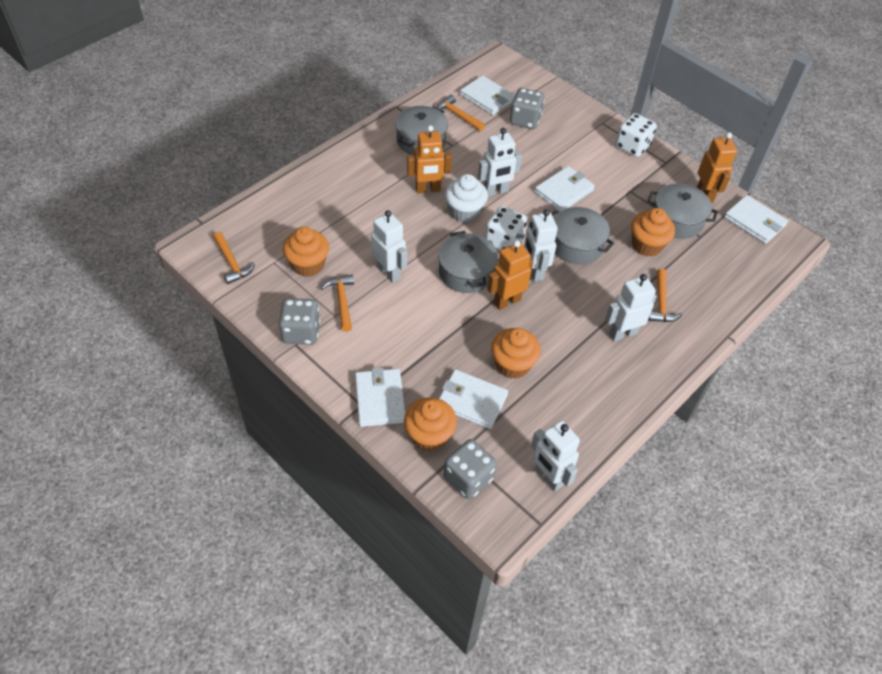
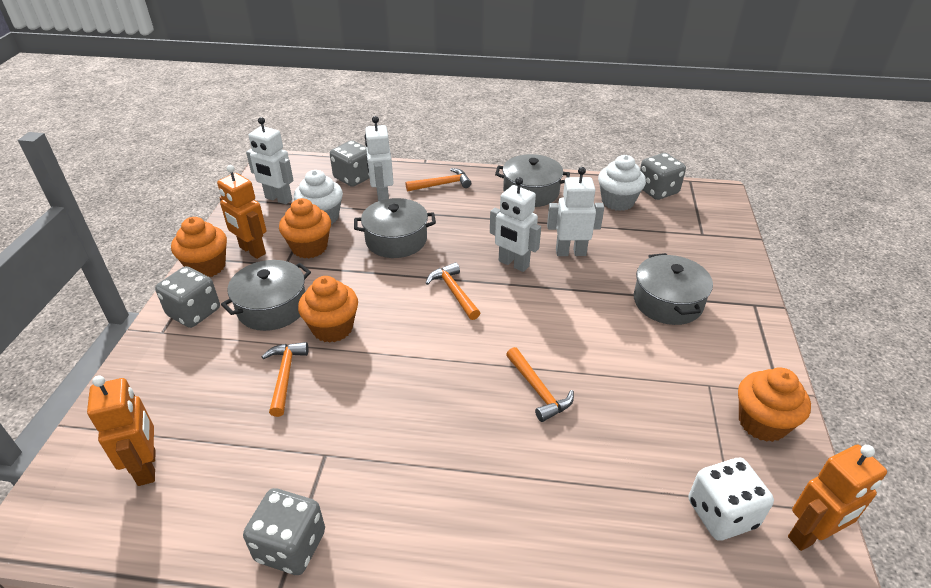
grey dice: [279,298,320,345] [444,439,497,499] [510,88,545,129] = 3 -> [155,266,220,328] [243,488,325,575] [330,140,370,187] [640,153,686,200] = 4
white cupcake: [445,174,488,223] = 1 -> [294,170,343,224] [598,155,646,211] = 2
white dice: [485,206,527,250] [616,113,657,157] = 2 -> [688,458,774,541] = 1
white robot: [371,210,407,283] [478,128,522,197] [524,209,558,282] [531,421,580,491] [605,274,657,341] = 5 -> [246,117,294,204] [365,116,394,201] [490,177,541,272] [547,167,604,256] = 4
white wallet: [355,367,405,427] [439,369,508,429] [460,75,515,115] [535,166,595,211] [724,195,788,244] = 5 -> none = 0

